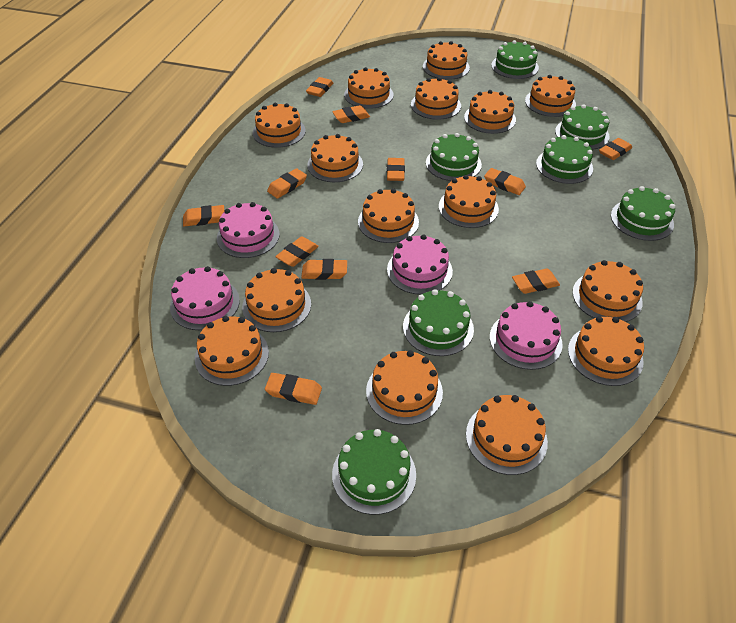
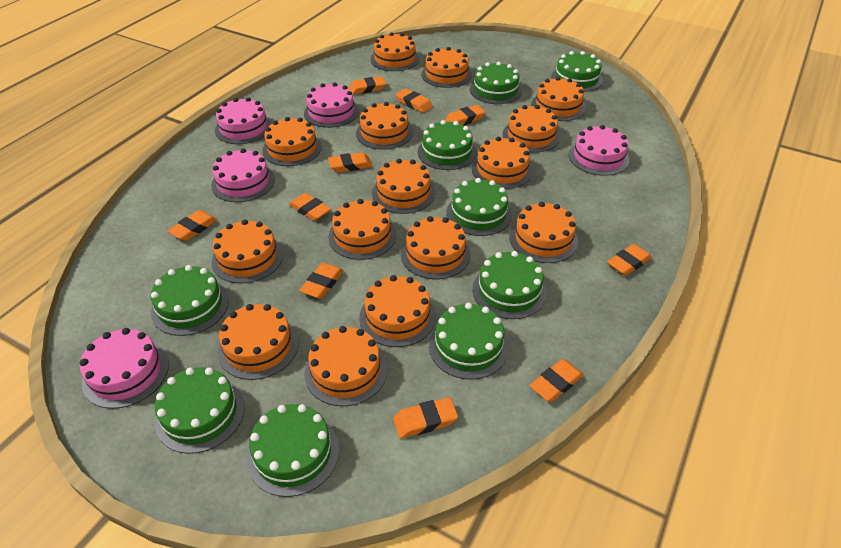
green cake: [332,429,416,515] [403,289,474,356] [426,133,482,181] [491,40,539,79] [536,135,593,184] [555,104,610,150] [611,186,675,241] = 7 -> [151,265,229,336] [155,367,245,454] [247,404,339,497] [418,120,476,170] [429,303,509,379] [446,178,512,236] [470,62,522,104] [472,251,547,319] [551,51,603,92] = 9
orange eraser: [183,205,224,227] [265,373,322,405] [267,168,307,199] [275,236,319,267] [301,259,347,280] [306,77,333,97] [332,105,370,123] [387,158,405,181] [484,168,526,195] [512,268,560,294] [599,138,632,160] = 11 -> [168,210,218,241] [289,193,331,221] [299,263,344,299] [328,152,372,172] [349,77,386,95] [393,397,458,438] [396,88,433,113] [445,105,485,125] [530,359,584,402] [607,244,652,276] = 10
pink cake: [170,266,240,330] [217,202,280,258] [387,235,453,295] [490,301,563,370] = 4 -> [80,328,169,409] [211,148,275,202] [215,97,272,144] [304,82,359,128] [569,125,629,176] = 5

